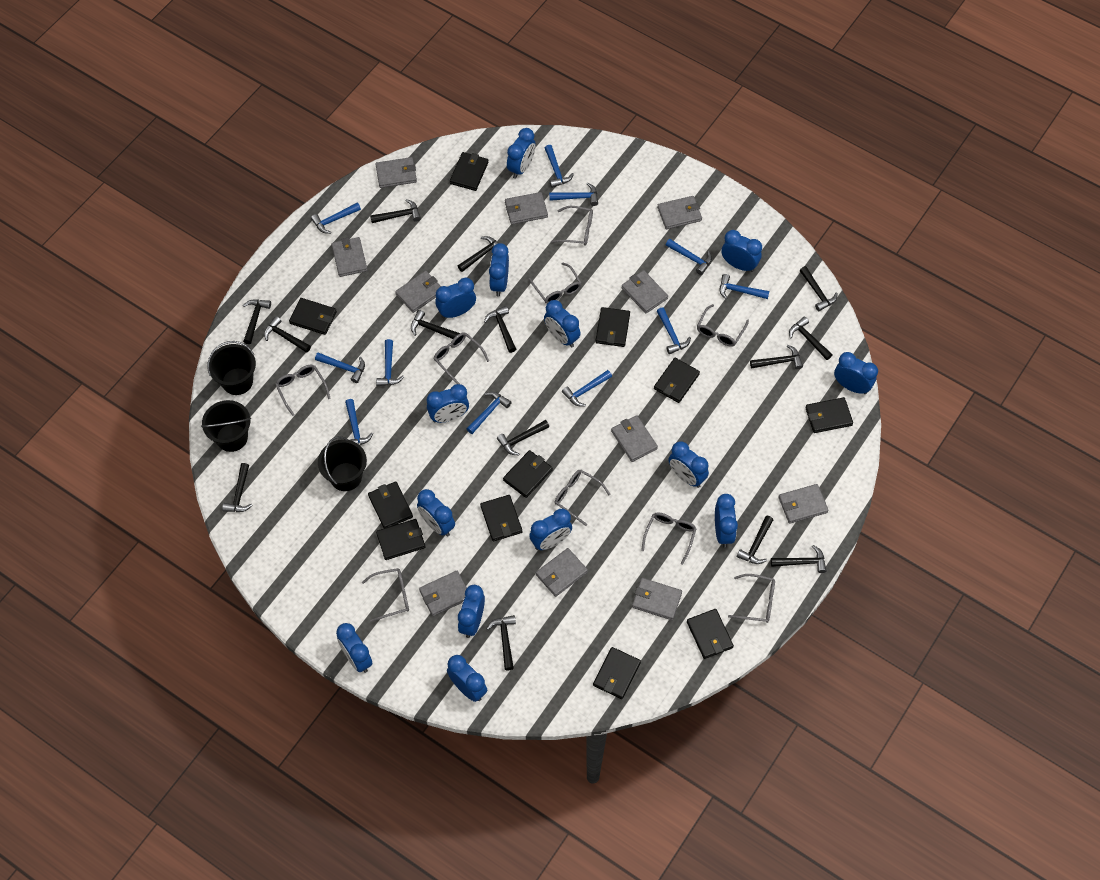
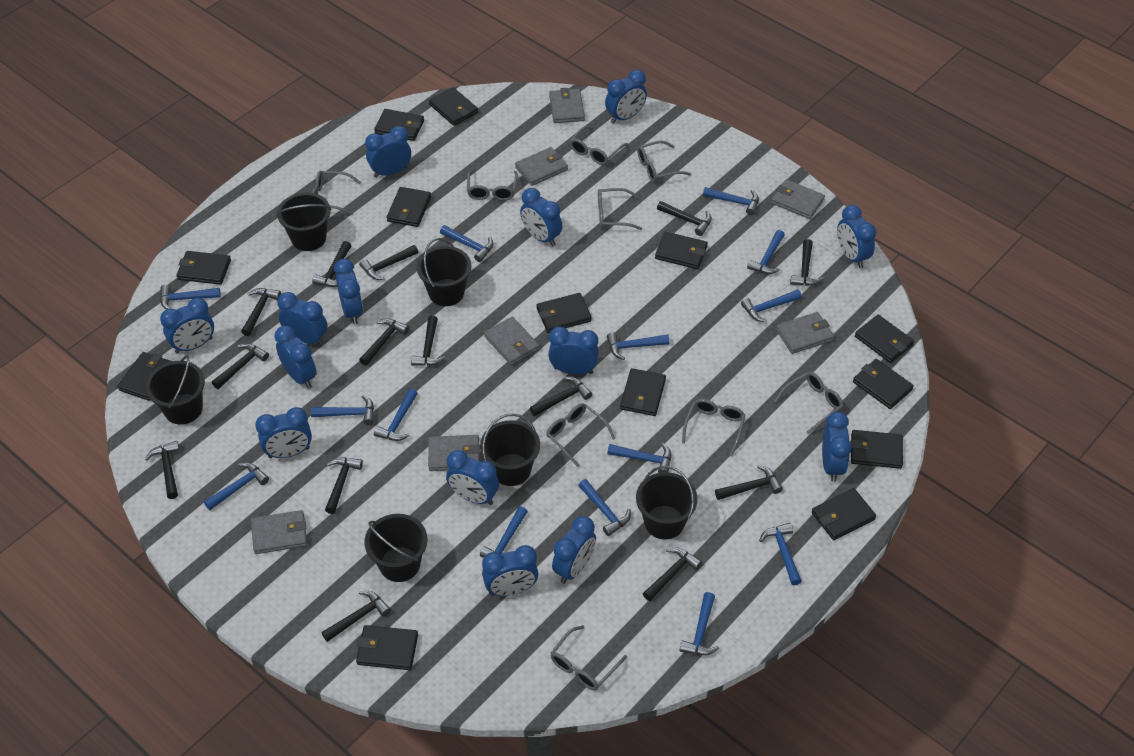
black bucket: [201,400,251,452] [207,341,256,395] [318,436,367,491] = 3 -> [146,356,205,424] [276,192,332,251] [364,514,428,582] [417,238,471,306] [480,413,540,486] [636,466,698,540] = 6
black wallet: [289,298,337,335] [368,481,413,528] [376,519,425,560] [450,152,488,191] [480,495,522,541] [503,450,553,498] [593,647,641,699] [596,307,630,347] [654,358,700,403] [687,609,734,659] [805,397,853,433] = 11 -> [117,352,172,401] [177,251,231,285] [356,625,418,670] [374,109,424,141] [387,187,431,227] [429,87,478,126] [537,293,592,333] [620,368,666,416] [655,232,708,269] [812,488,876,540] [851,430,903,469] [853,359,914,409] [855,314,914,363] = 13
blue hammer: [311,203,361,234] [315,353,365,383] [345,399,373,445] [376,339,404,386] [467,392,512,434] [545,145,574,188] [549,183,598,206] [562,370,612,406] [657,307,691,354] [666,239,712,275] [720,274,769,299] = 11 -> [160,285,221,309] [204,463,269,510] [311,395,374,425] [374,389,418,441] [440,225,494,262] [480,506,528,558] [578,479,631,536] [607,332,670,360] [607,443,671,473] [679,592,719,655] [703,187,759,215] [741,290,802,322] [747,230,785,274] [759,523,802,585] = 14
grey wallet: [332,237,367,277] [375,157,417,188] [395,271,441,313] [419,571,467,616] [505,192,548,225] [536,548,588,597] [611,415,658,462] [621,270,668,313] [632,578,682,620] [657,196,702,229] [778,484,829,524] = 11 -> [251,510,307,554] [428,435,480,471] [484,317,540,365] [515,147,568,186] [549,88,585,123] [771,179,825,219] [776,312,834,354] = 7

